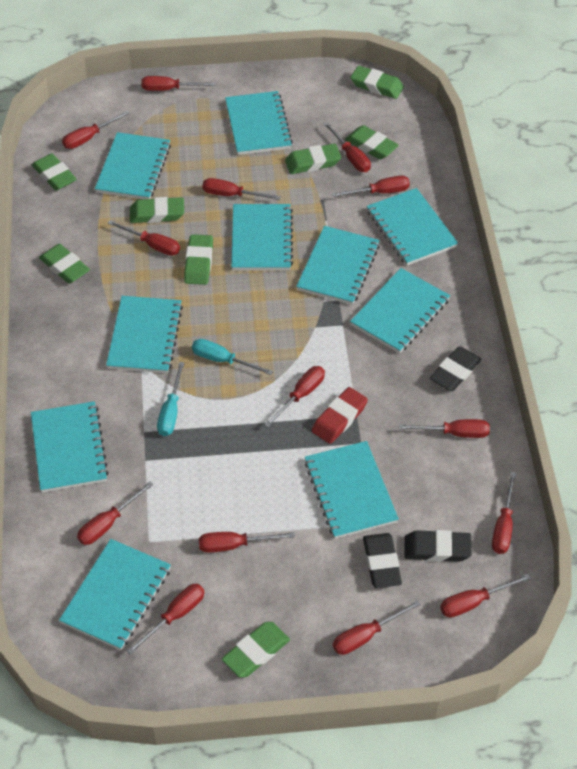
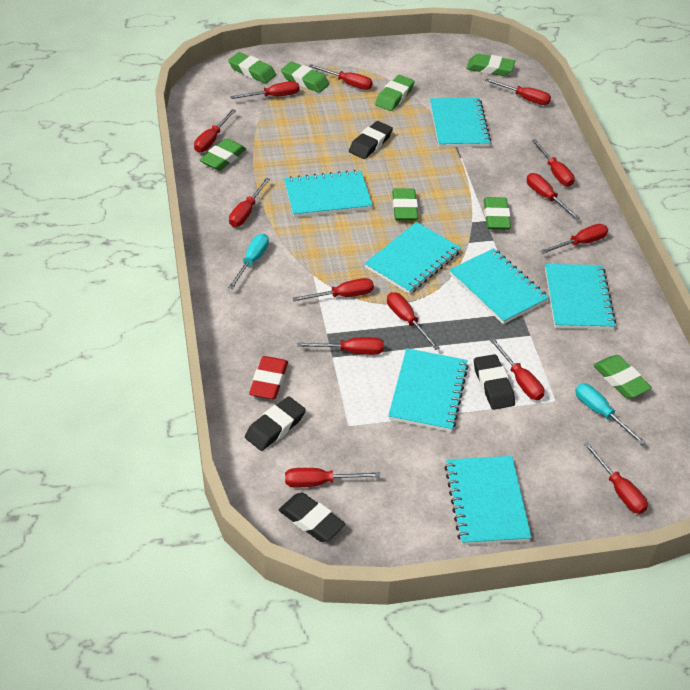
black eraser: [363,533,402,588] [404,530,472,562] [430,346,482,391] = 3 -> [245,396,306,451] [279,493,345,542] [349,121,393,159] [474,354,515,410] = 4
turquoise notebook: [31,401,109,493] [59,539,171,650] [95,132,171,199] [106,296,183,373] [225,91,293,155] [231,204,293,271] [296,226,380,305] [304,441,399,539] [350,268,450,353] [367,188,458,265] = 10 -> [284,170,373,217] [365,222,461,294] [388,348,469,432] [430,98,491,147] [444,456,531,545] [449,248,549,324] [545,264,616,330] = 7

